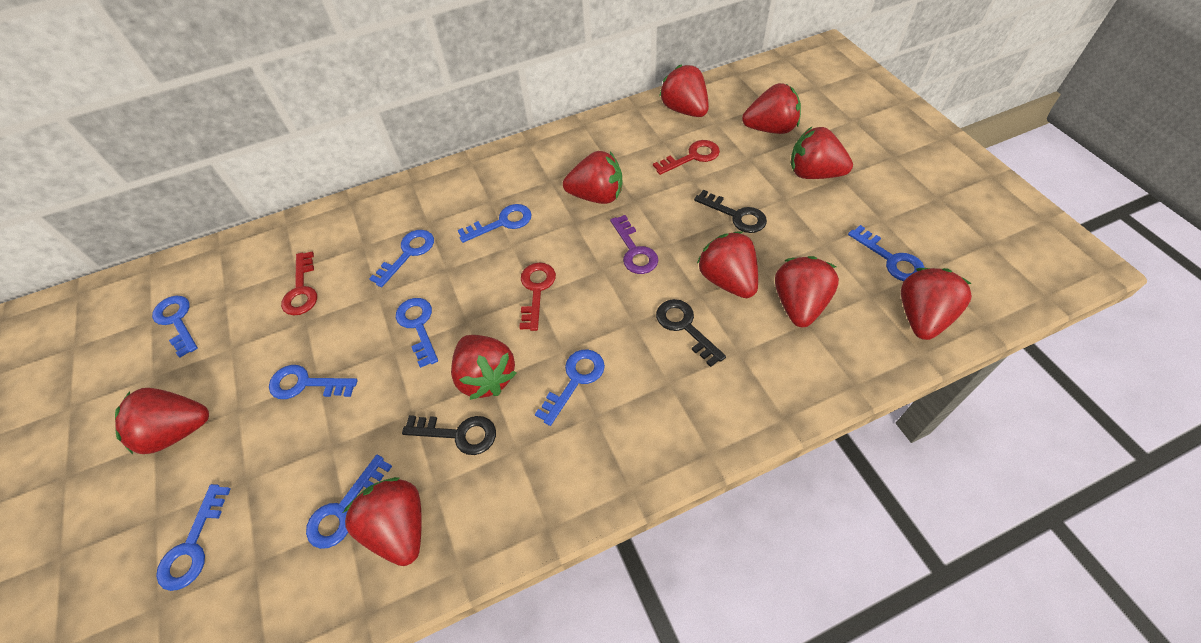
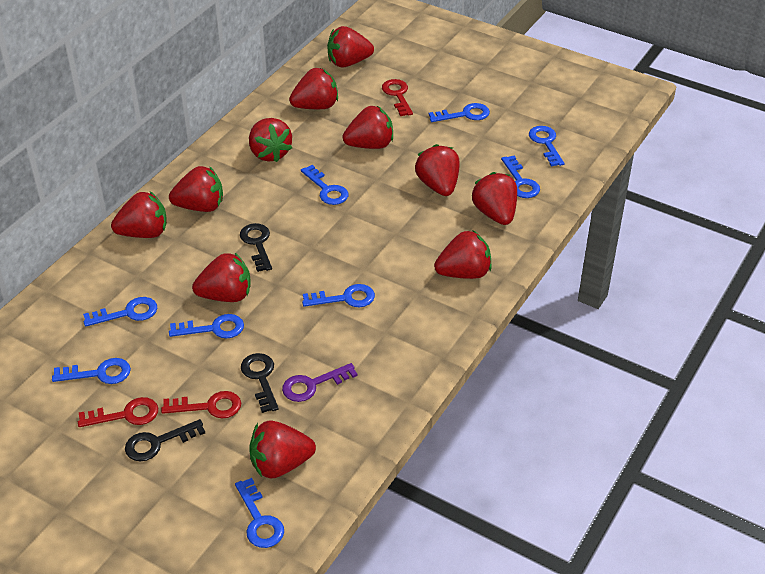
red strawberry: [115,388,209,454] [343,477,422,566] [451,335,517,400] [563,151,623,204] [659,65,709,117] [697,231,758,298] [742,83,801,134] [775,256,839,327] [791,126,853,179] [901,268,972,340] = 10 -> [111,192,167,238] [169,166,223,212] [192,253,251,302] [249,118,292,162] [249,421,316,478] [289,68,338,109] [327,26,374,68] [343,106,393,149] [415,144,460,196] [434,230,491,279] [472,172,517,225] = 11

